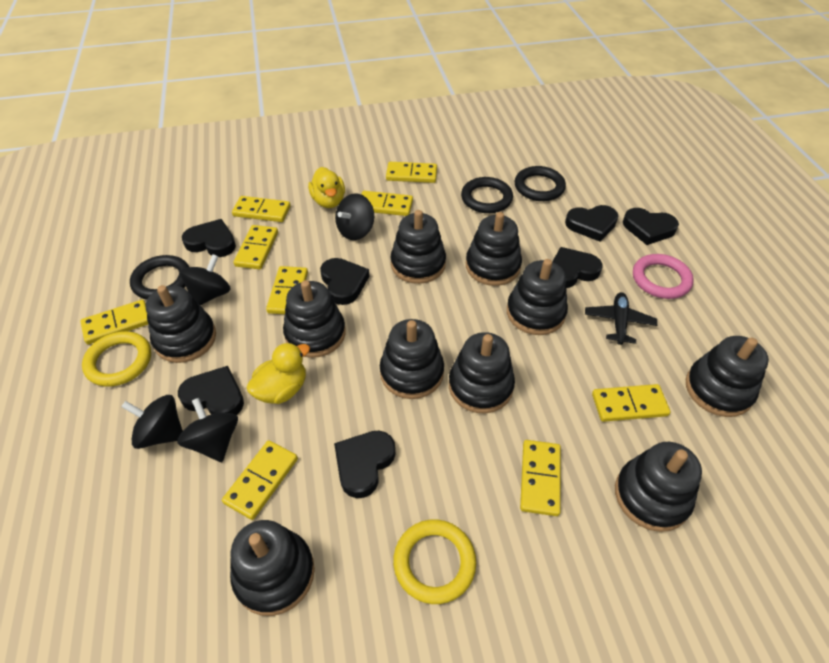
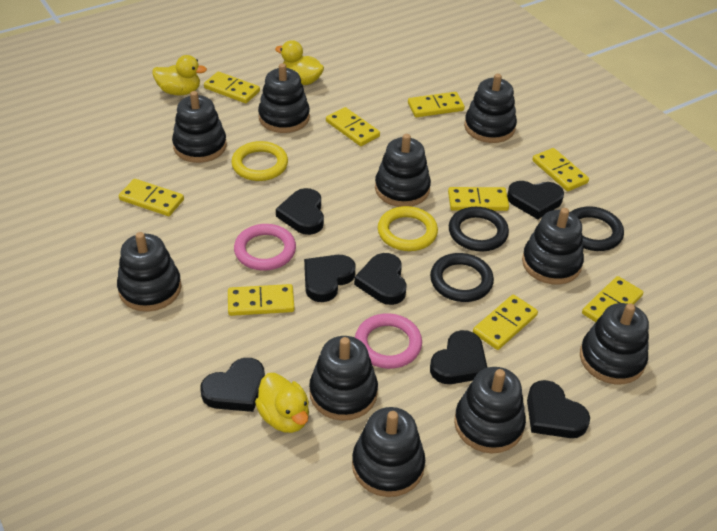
black plane: [585,292,657,345] = 1 -> none = 0
black spinning top: [121,395,183,449] [177,398,238,462] [180,254,231,306] [335,193,374,240] = 4 -> none = 0
pink ring: [633,254,694,299] = 1 -> [234,224,296,271] [355,313,422,369] = 2
yellow duck: [247,342,310,404] [308,167,345,208] = 2 -> [152,55,207,95] [255,373,309,433] [275,40,324,85] = 3

